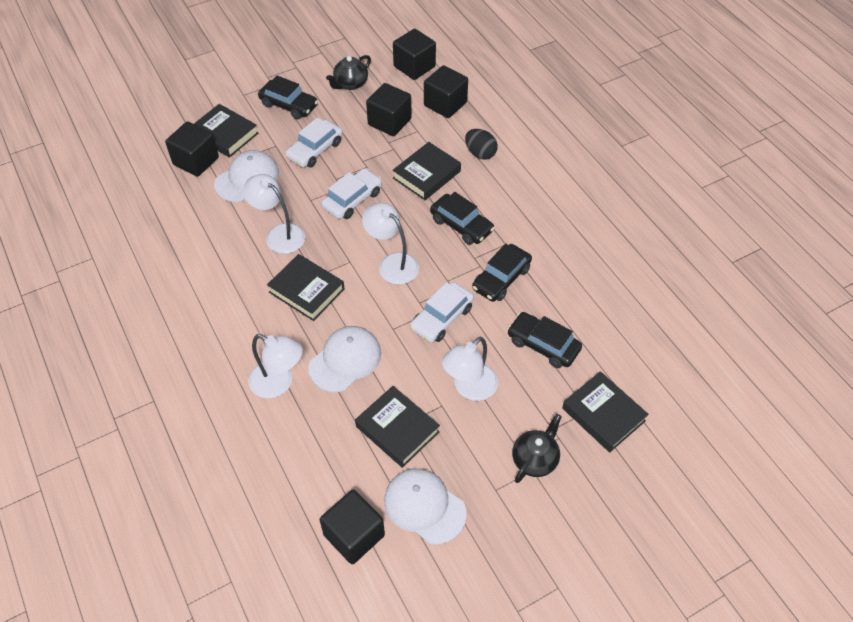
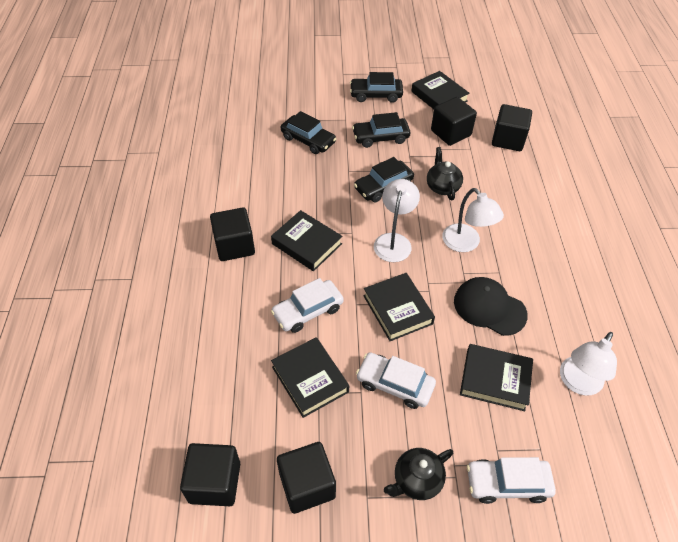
black cap: none = 0 -> [454,277,528,336] = 1
black egg: [465,129,498,160] = 1 -> none = 0
white cap: [214,150,279,202] [308,326,381,392] [384,468,466,545] = 3 -> none = 0
white lamp: [243,174,306,254] [248,334,303,398] [362,203,419,285] [442,337,498,401] = 4 -> [374,179,420,262] [442,188,504,252] [560,332,617,395] = 3

